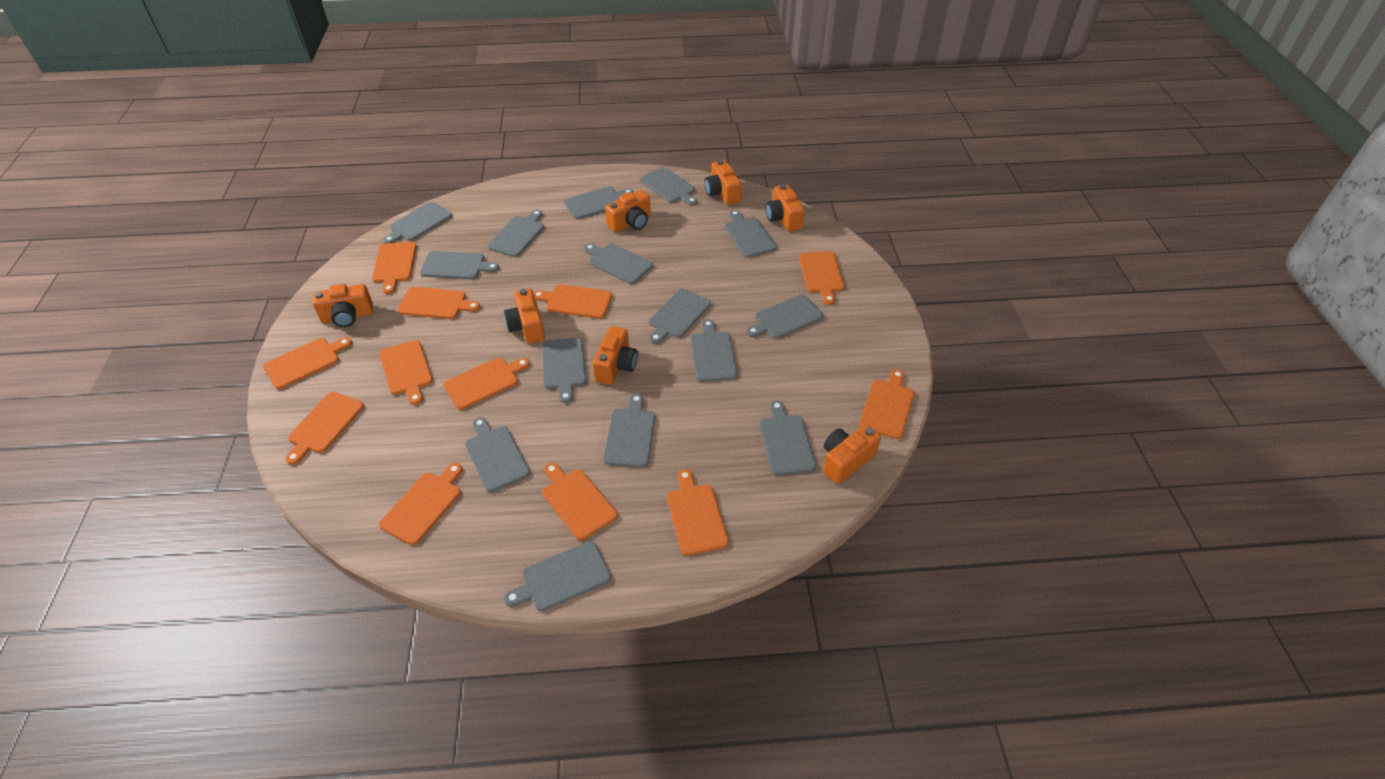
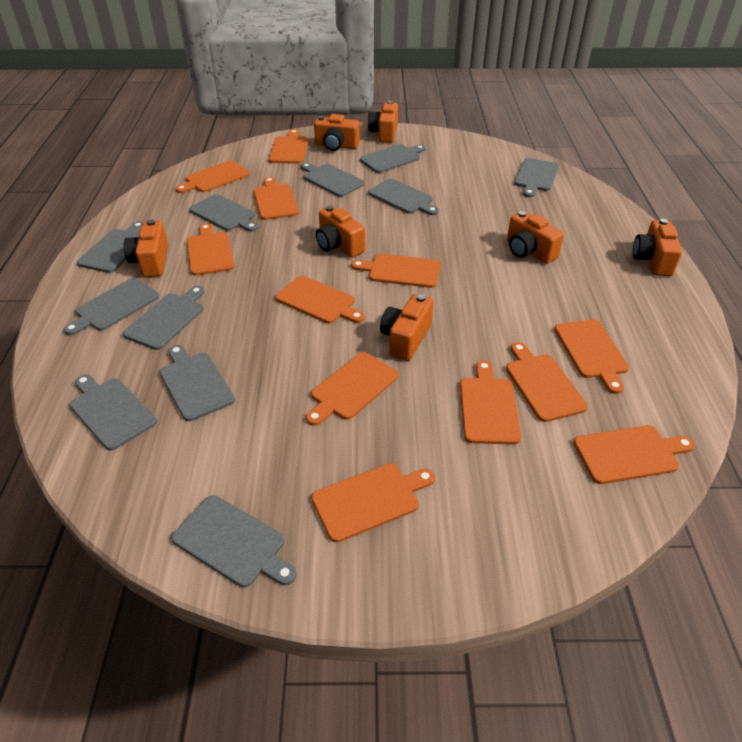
grey cutting board: [383,202,452,243] [420,251,499,279] [465,417,530,492] [488,210,544,257] [504,541,611,611] [542,338,586,403] [564,187,634,219] [584,243,653,284] [603,394,655,467] [640,167,698,205] [649,289,711,344] [690,319,738,382] [725,210,777,258] [746,295,824,339] [760,401,816,476] = 15 -> [64,278,159,335] [70,374,157,451] [77,221,143,273] [123,286,205,350] [159,345,235,421] [171,495,296,587] [189,194,259,232] [301,162,365,197] [360,144,426,173] [368,179,439,215] [514,158,559,197] = 11

